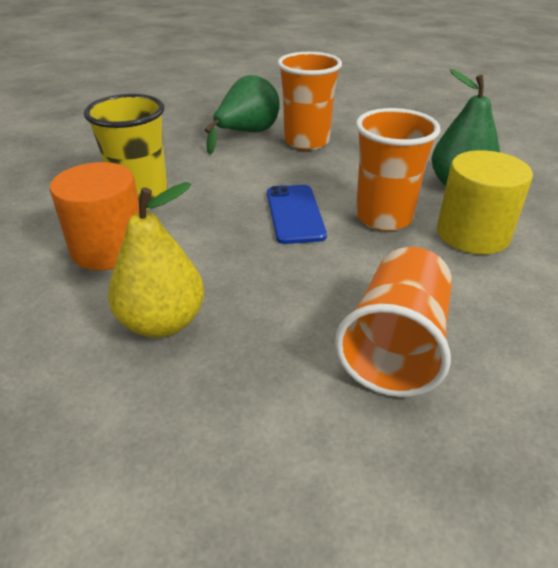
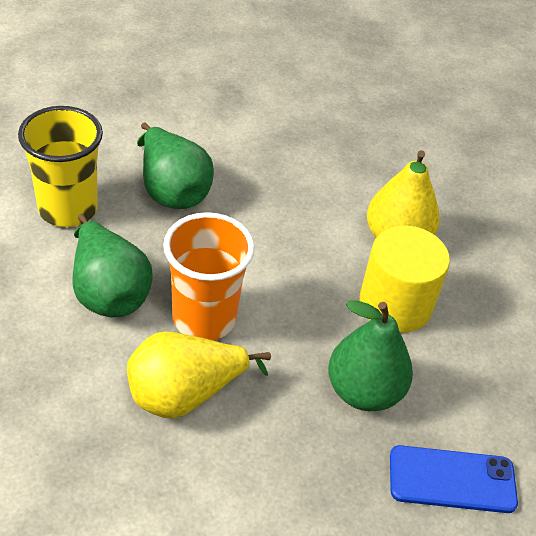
green pear: [205,75,280,155] [431,69,500,186] = 2 -> [72,214,153,317] [137,123,214,209] [328,300,413,411] = 3
orange cup: [277,52,342,150] [335,247,452,397] [356,108,441,231] = 3 -> [163,212,254,340] = 1
orange cylinder: [50,162,139,270] = 1 -> none = 0
yellow pear: [108,182,204,338] = 1 -> [127,331,271,419] [367,150,440,238] = 2

